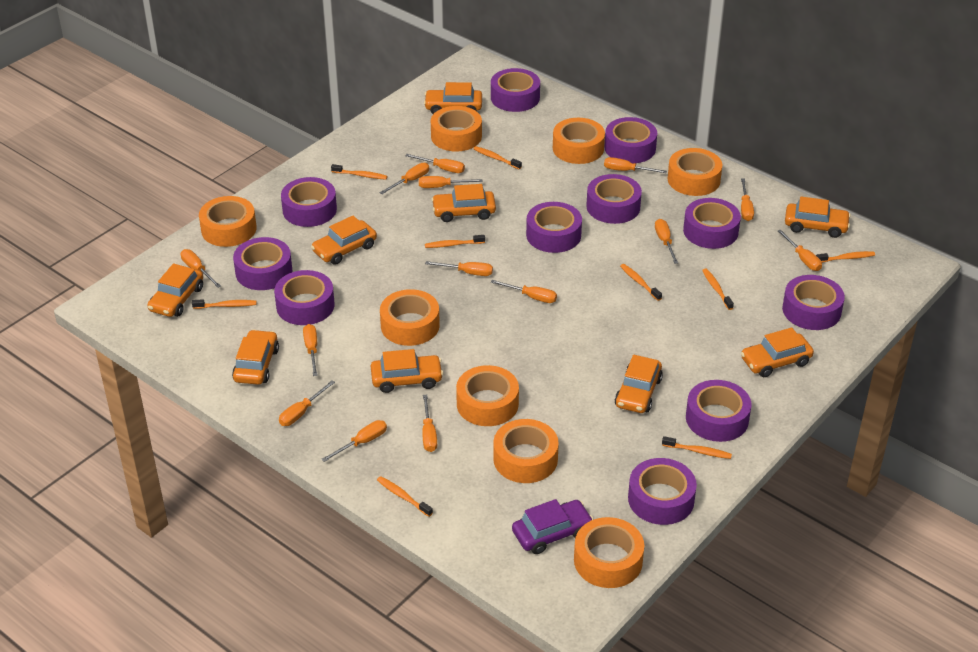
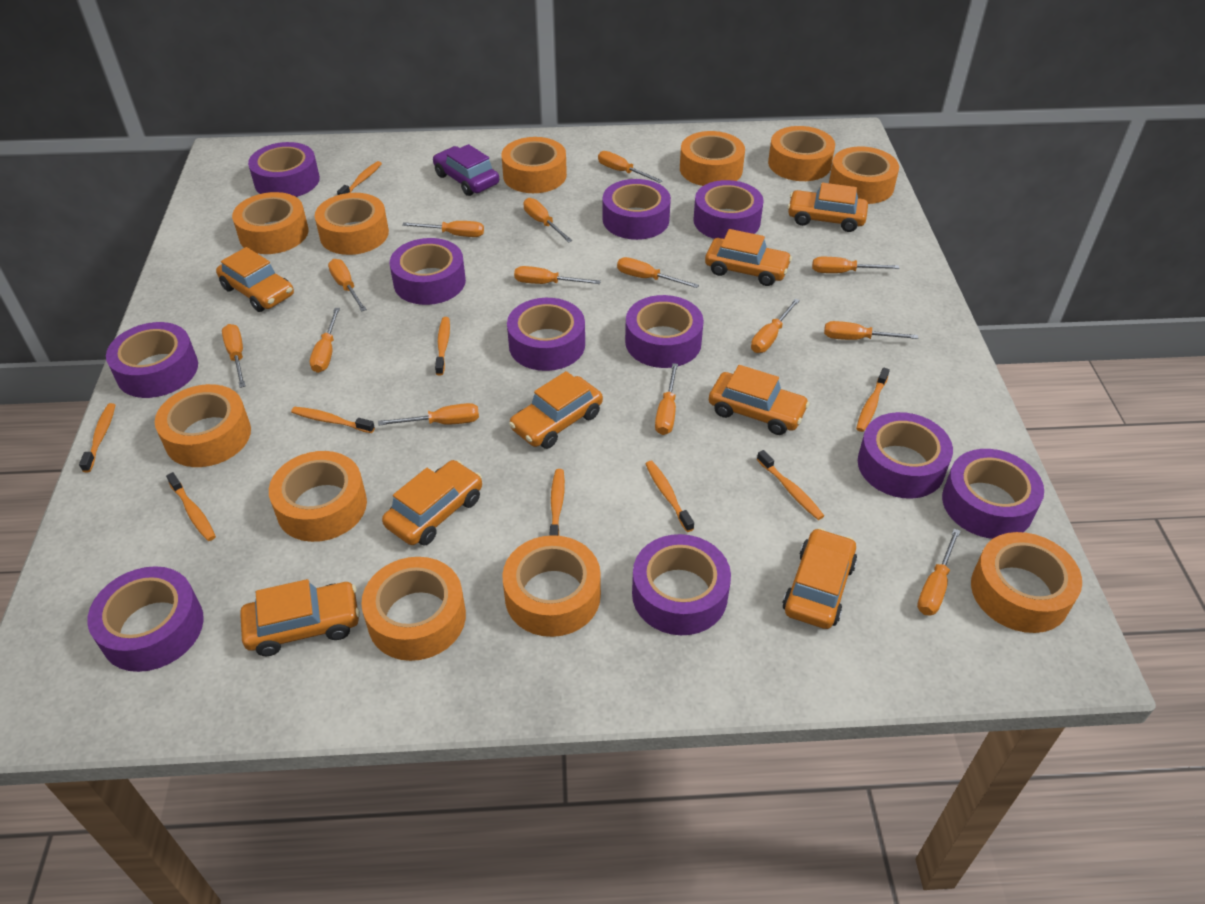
orange car: [147,264,203,317] [232,330,279,385] [311,216,377,265] [371,349,443,393] [424,82,482,114] [431,184,496,222] [615,355,663,413] [741,327,814,377] [785,197,851,238] = 9 -> [216,247,294,312] [240,579,360,656] [382,460,482,546] [509,371,603,449] [705,229,792,286] [709,365,810,435] [782,528,857,629] [787,183,868,232] = 8
orange tape: [199,196,257,247] [380,289,440,346] [431,106,482,152] [456,365,519,426] [493,419,559,483] [553,118,605,164] [574,517,644,588] [667,148,722,196] = 8 -> [155,384,251,467] [232,192,309,254] [269,451,367,542] [315,193,389,255] [361,557,466,661] [501,137,567,193] [502,535,601,637] [680,131,745,186] [768,126,835,181] [829,146,899,204] [971,532,1082,633] = 11

